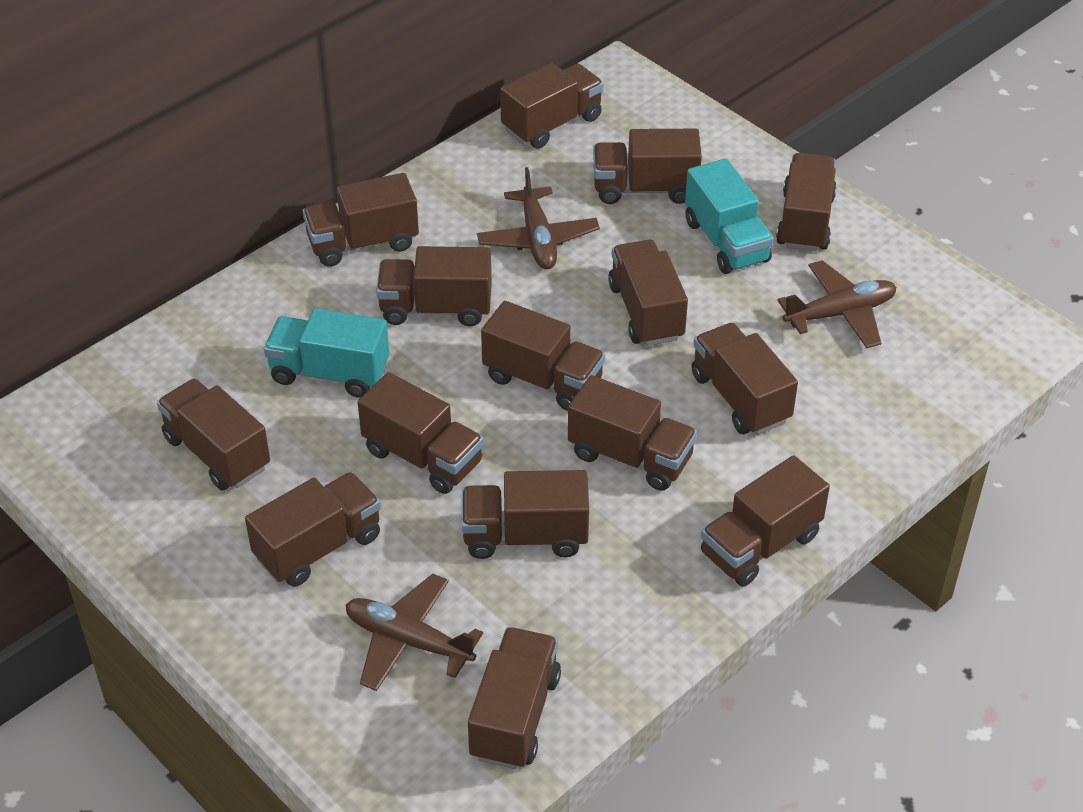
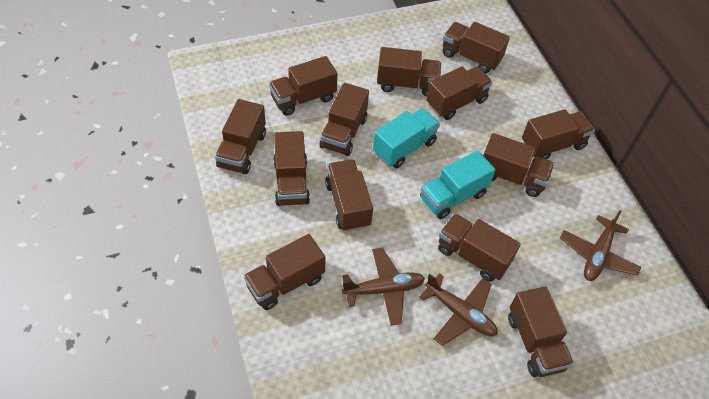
brown truck: [157,378,270,491] [245,472,381,587] [303,173,419,267] [358,372,484,494] [376,246,492,326] [462,470,589,559] [468,627,561,769] [481,301,605,411] [500,63,604,149] [568,375,697,491] [593,129,702,204] [608,240,688,346] [691,323,798,435] [701,455,830,587] [776,153,837,251] = 15 -> [215,99,266,174] [244,234,326,310] [269,56,338,116] [273,131,310,206] [320,83,369,156] [325,159,373,232] [377,47,441,96] [426,66,493,120] [438,213,521,281] [443,22,510,73] [483,133,554,197] [508,286,574,377] [522,109,595,159] = 13

